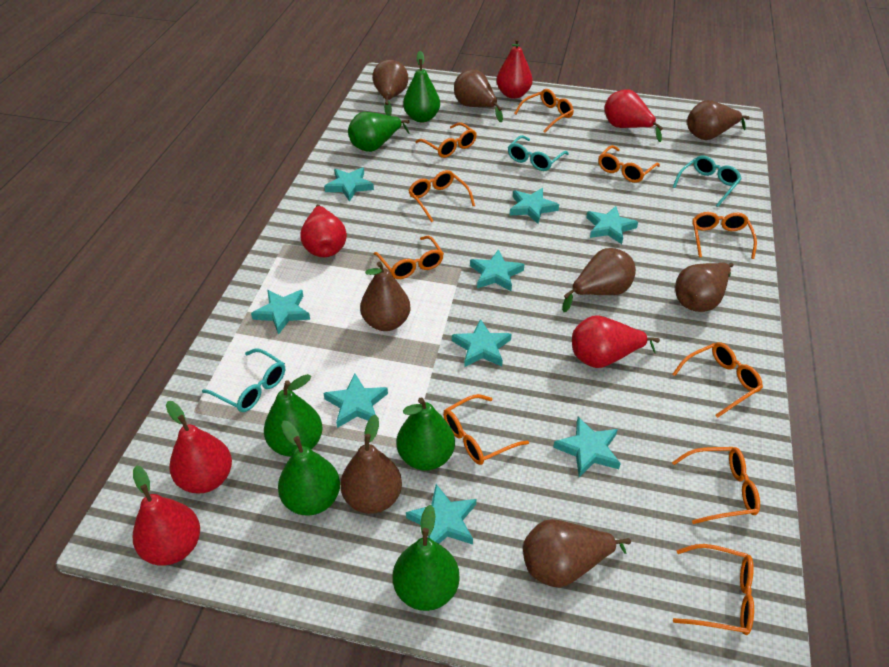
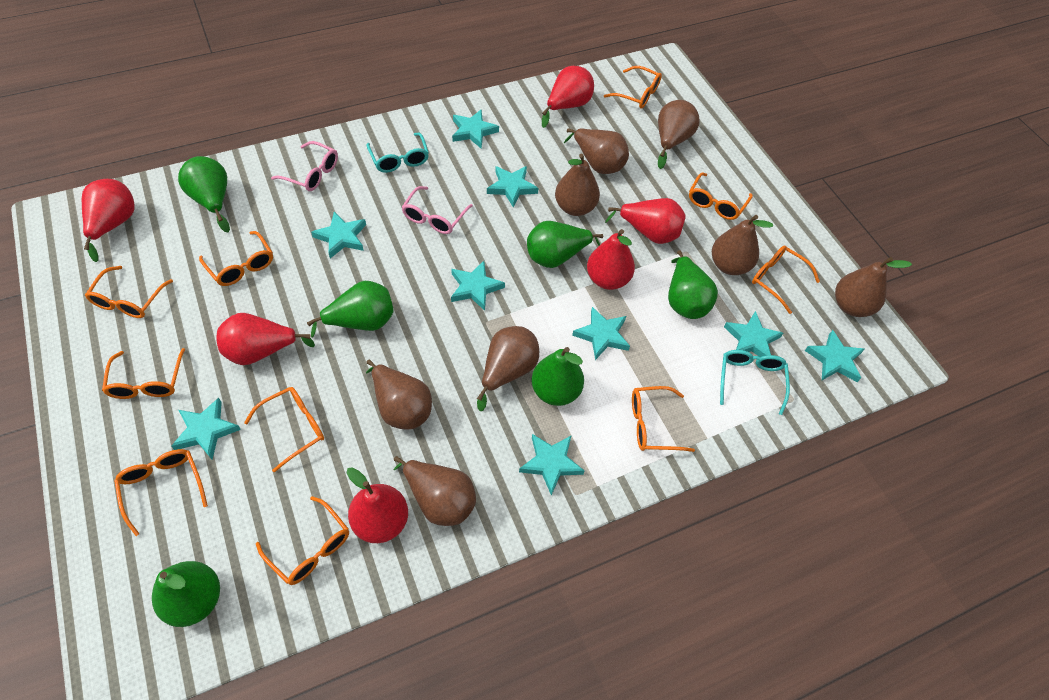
pink glasses: none = 0 -> [271,141,338,191] [402,186,473,234] = 2
turquoise glasses: [202,348,285,412] [508,135,569,171] [673,156,742,207] = 3 -> [366,133,429,173] [720,350,790,415] = 2

